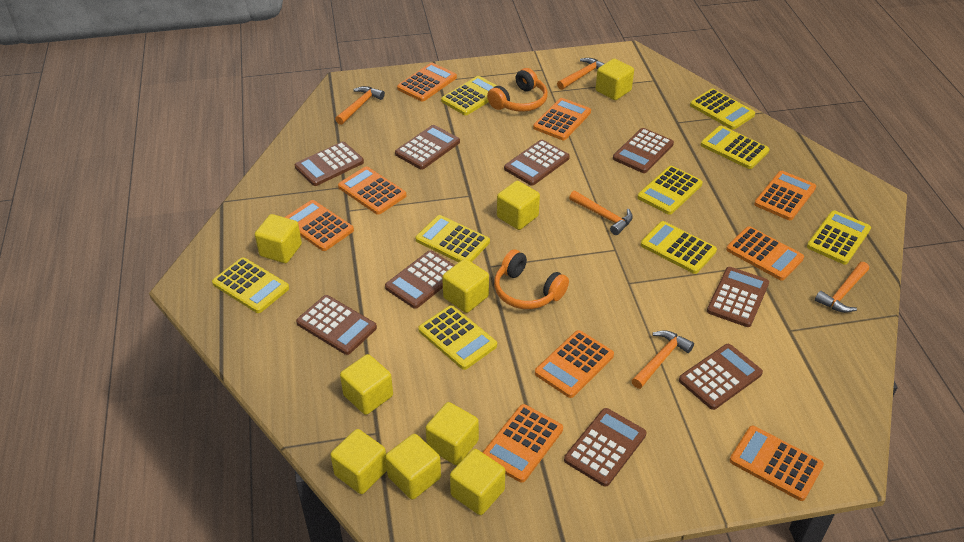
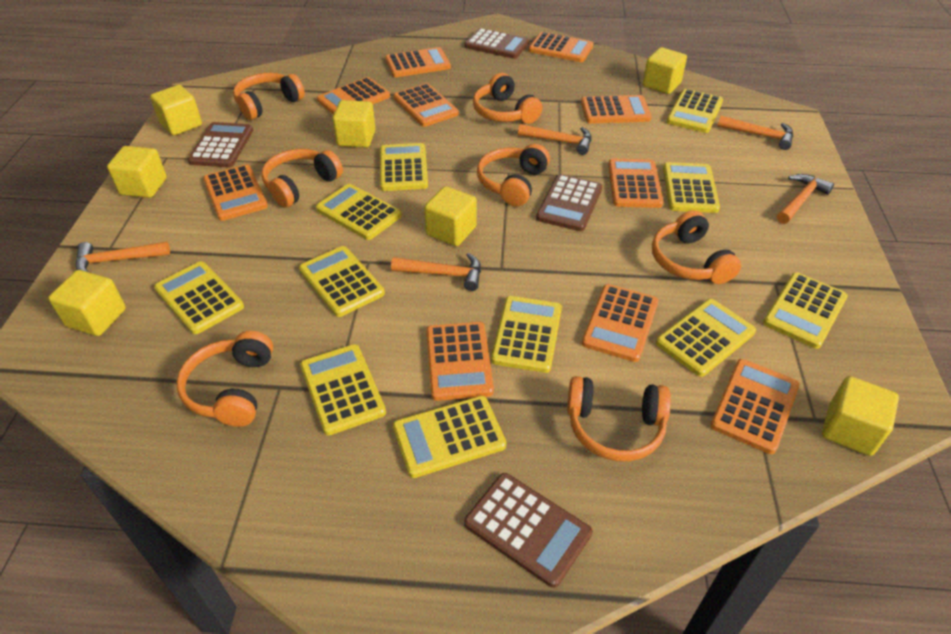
brown calculator: [295,142,364,186] [296,295,377,355] [385,251,455,309] [395,125,460,170] [504,140,570,186] [564,408,647,487] [613,128,674,173] [679,344,763,410] [707,267,769,327] = 9 -> [188,122,253,167] [464,28,529,59] [464,473,592,588] [536,174,602,231] = 4
orange calculator: [284,200,354,251] [338,167,407,215] [397,63,457,102] [482,404,563,483] [533,98,591,140] [535,330,614,398] [726,226,804,280] [730,426,824,501] [754,171,816,220] = 9 -> [203,165,268,221] [317,77,390,115] [385,47,451,77] [394,83,459,127] [426,322,494,401] [529,32,593,62] [581,95,652,123] [582,284,658,362] [608,158,663,208] [710,359,800,454] = 10
orange headphones: [487,68,548,112] [494,250,569,309] = 2 -> [176,331,273,427] [233,73,305,120] [262,149,343,208] [473,73,543,124] [477,144,550,206] [567,376,671,461] [652,210,741,284] = 7
yellow calculator: [212,257,289,313] [416,215,490,262] [418,305,497,370] [441,76,497,115] [637,166,703,215] [641,221,717,274] [690,89,755,130] [701,126,770,169] [807,210,871,265] = 9 -> [154,261,244,334] [299,246,385,317] [300,344,386,435] [316,184,402,240] [380,143,428,191] [393,396,506,478] [491,296,562,373] [656,299,756,377] [663,162,720,213] [667,89,723,133] [763,272,848,349] = 11
yellow cube: [255,214,302,263] [330,429,387,494] [340,354,393,415] [385,434,441,500] [426,402,479,465] [442,259,489,313] [450,449,505,515] [497,181,540,230] [596,59,634,100] = 9 -> [48,270,126,336] [107,146,167,198] [150,85,202,136] [332,100,375,148] [424,186,477,246] [643,47,687,94] [822,376,899,456] = 7

